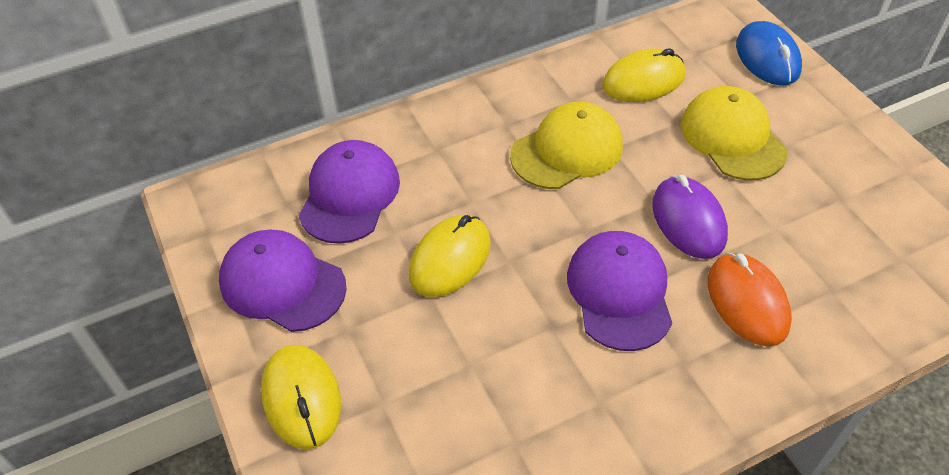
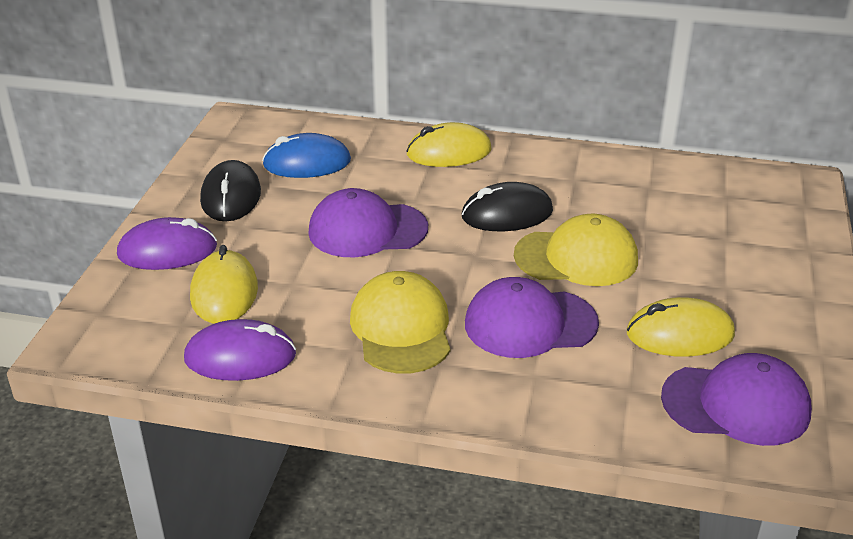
black mouse: none = 0 -> [200,160,261,222] [462,182,553,231] = 2
orange mouse: [708,253,792,346] = 1 -> none = 0
purple mouse: [652,175,728,259] = 1 -> [117,217,217,270] [184,319,296,381] = 2

